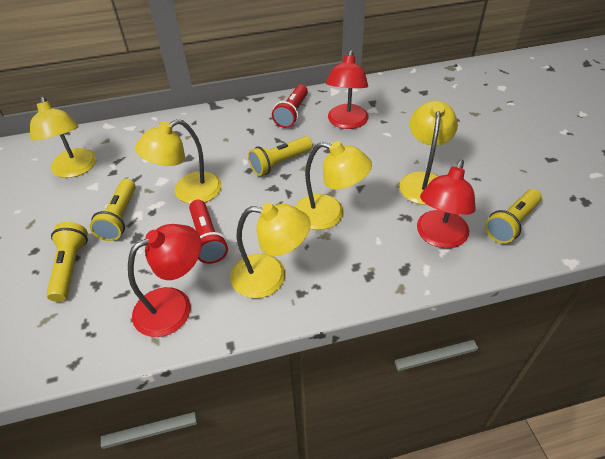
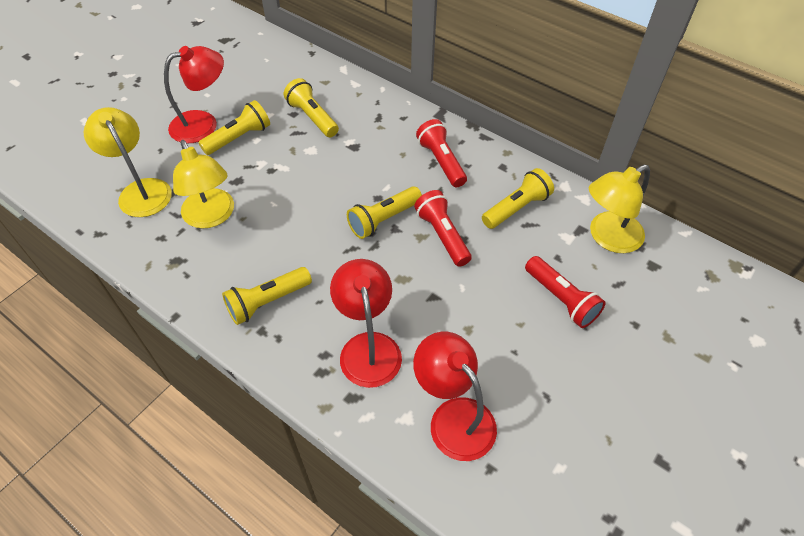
red flashlight: [189,200,228,264] [272,85,308,128] = 2 -> [414,190,472,267] [416,119,467,187] [525,256,606,328] = 3
yellow flashlight: [46,222,88,302] [90,179,136,241] [248,136,313,176] [485,189,542,243] = 4 -> [199,100,270,155] [222,267,312,325] [284,78,339,137] [347,186,422,239] [482,168,554,229] = 5
yellow lamp: [30,97,96,178] [135,119,222,204] [230,203,311,298] [295,141,372,230] [399,101,458,205] = 5 -> [84,107,172,217] [173,140,234,228] [589,165,650,253] = 3

